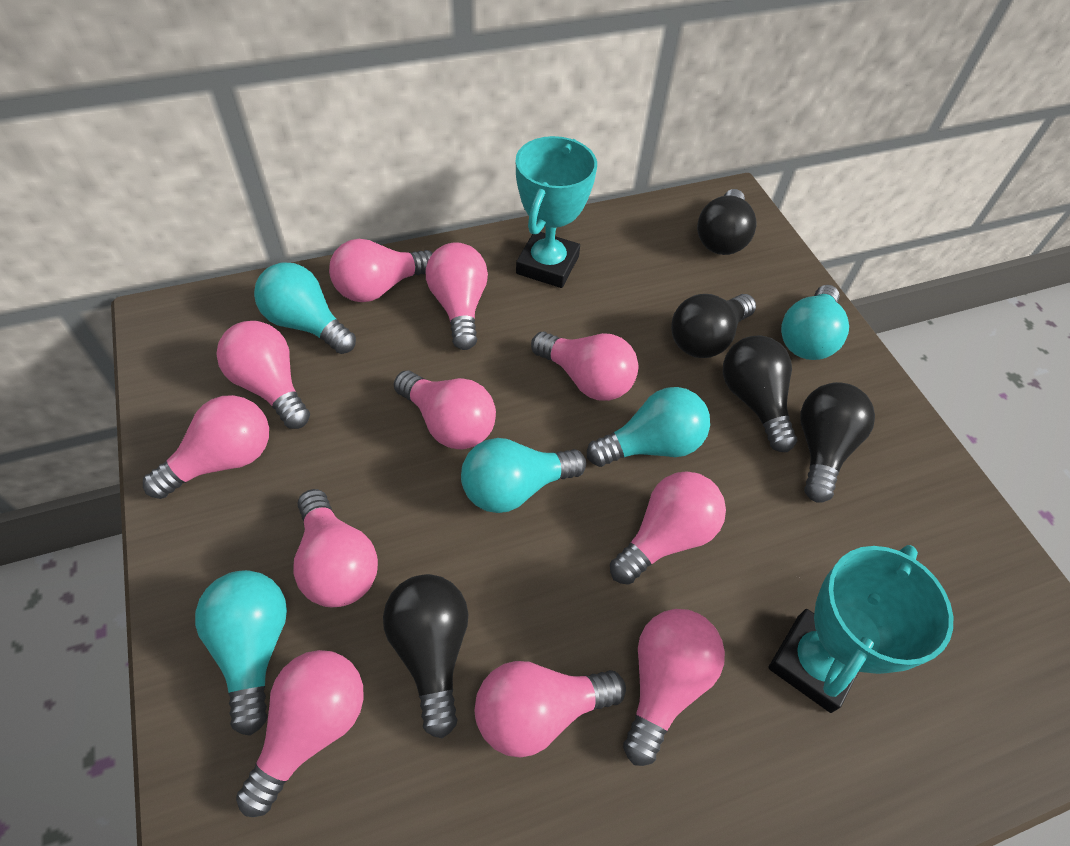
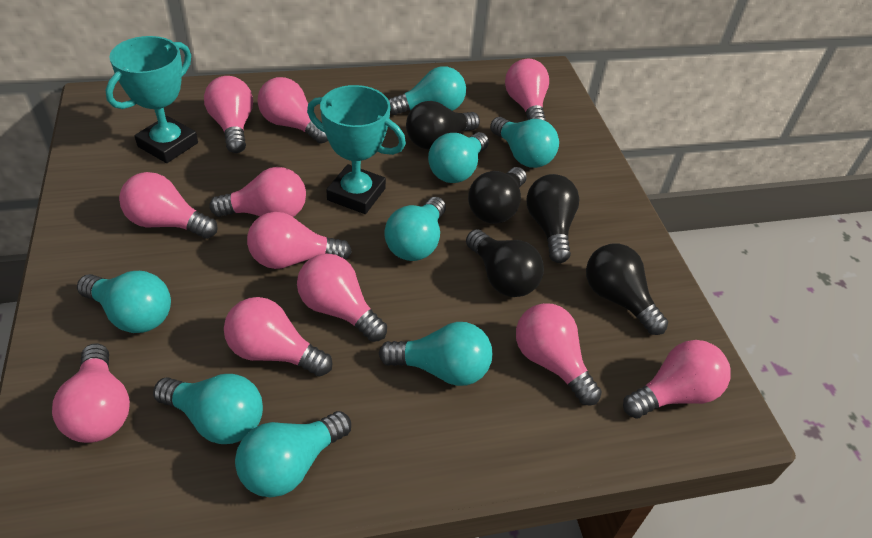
turquoise light bulb: [195,570,287,736] [254,262,356,354] [461,438,586,513] [587,387,710,467] [781,285,849,360] = 5 -> [77,271,171,333] [153,374,263,444] [235,411,351,498] [379,322,492,386] [384,197,446,261] [388,66,466,115] [428,132,489,183] [490,117,559,168] = 8

